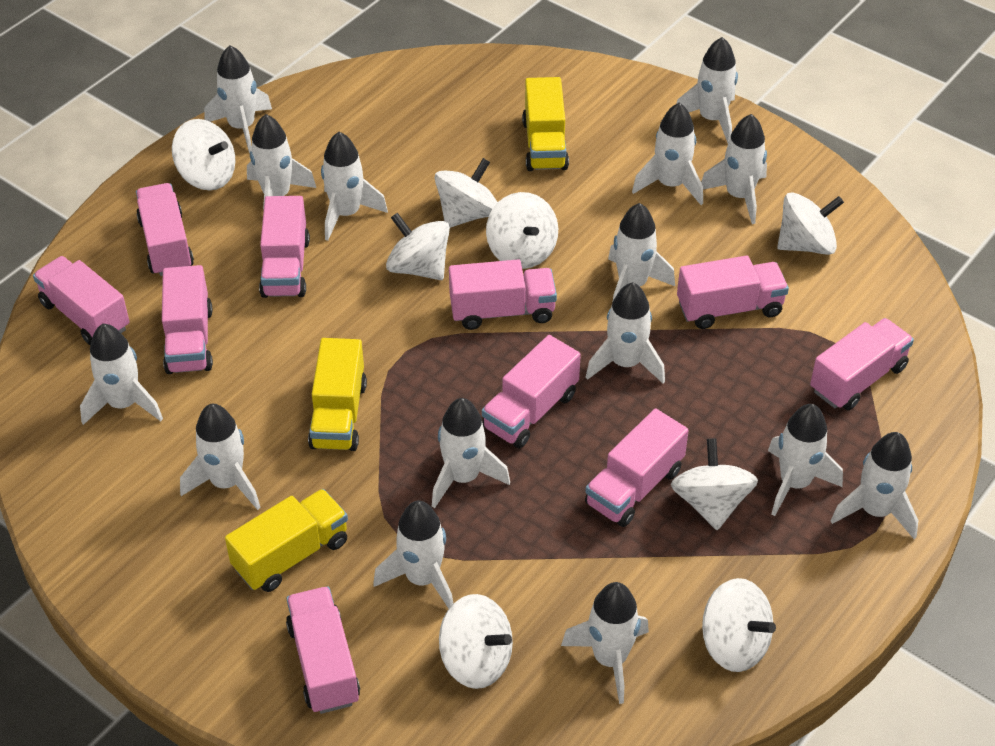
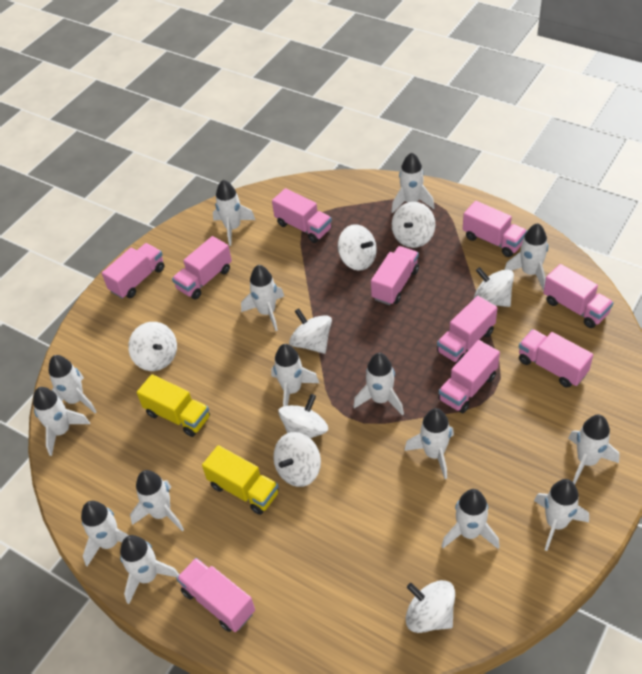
yellow truck: [225,489,348,592] [308,338,367,451] [522,77,569,171] = 3 -> [137,374,210,437] [202,445,279,515] = 2

